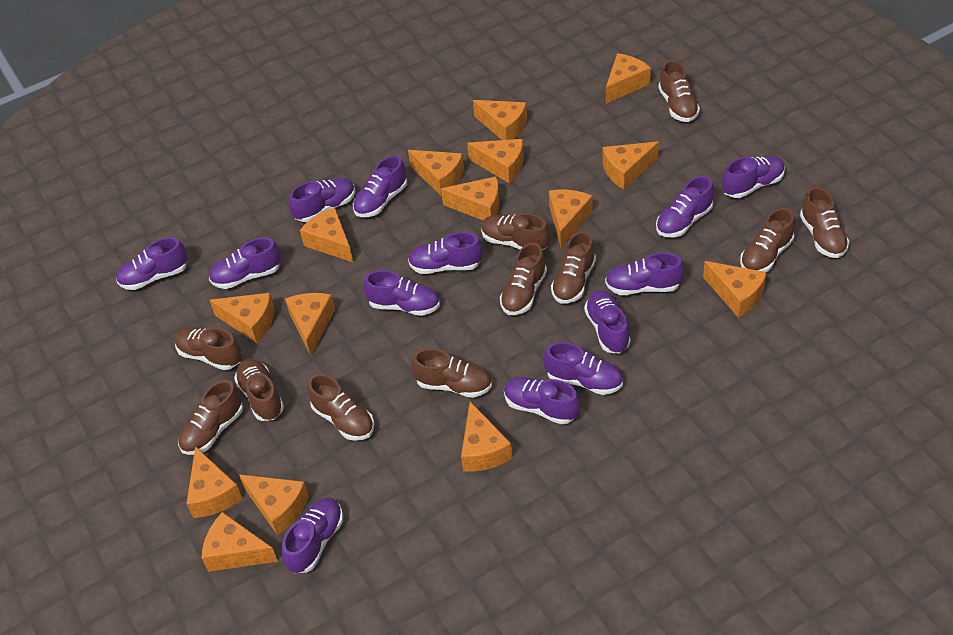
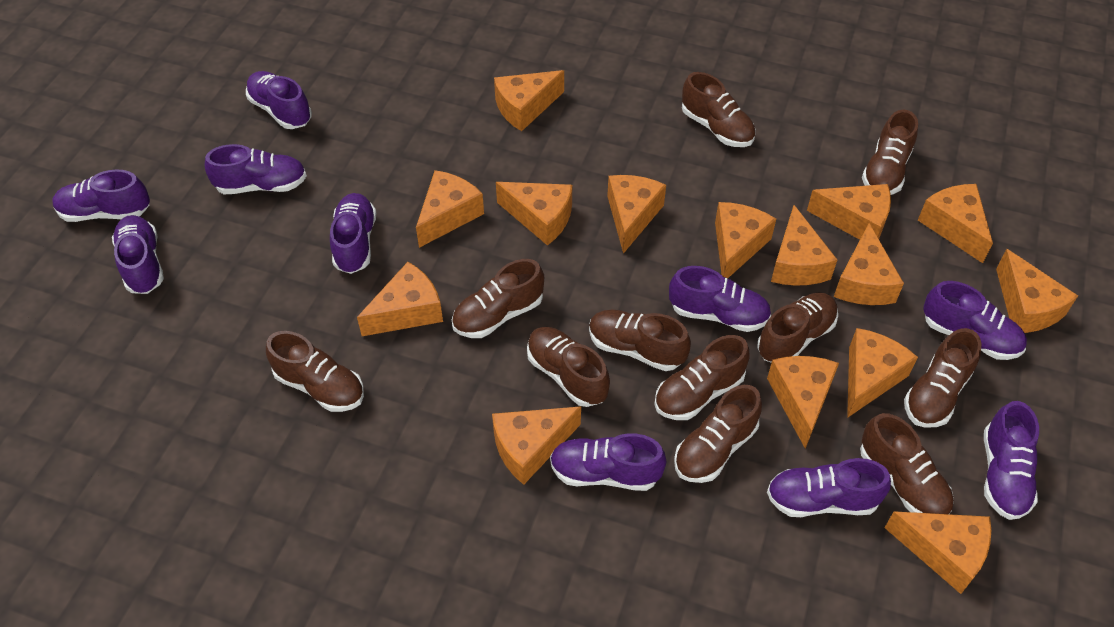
purple shoe: [116,237,188,290] [209,237,281,289] [282,498,343,573] [289,178,355,222] [353,155,407,217] [363,270,440,316] [408,232,483,274] [504,377,581,425] [543,342,623,395] [584,291,631,353] [605,252,684,295] [656,176,714,238] [722,156,785,198] = 13 -> [53,170,150,222] [112,215,164,294] [205,144,307,194] [246,71,312,129] [330,193,376,274] [550,433,666,491] [669,266,771,332] [767,458,891,517] [923,281,1027,360] [984,401,1039,520] = 10

